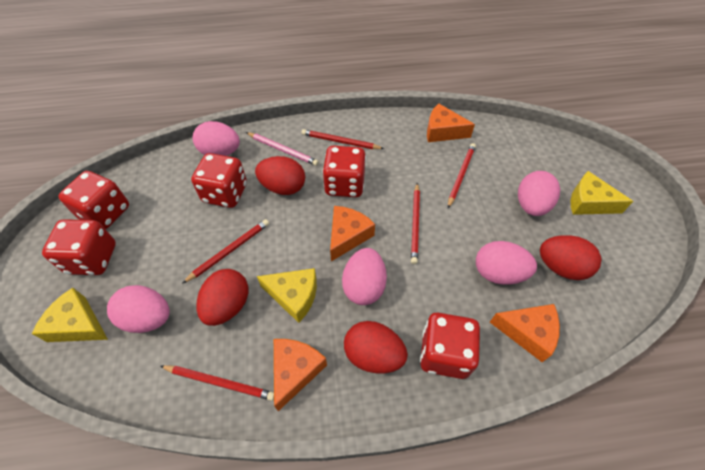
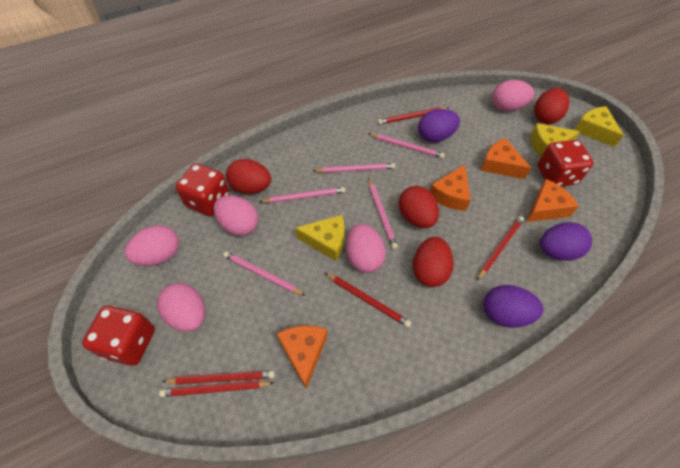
pink pencil: [246,132,319,166] = 1 -> [223,251,306,296] [259,187,345,203] [313,163,395,173] [368,178,398,249] [369,133,445,159] = 5
purple egg: none = 0 -> [418,109,460,142] [483,285,543,328] [540,222,592,261] = 3
red dice: [42,219,116,275] [58,171,129,229] [191,153,247,208] [322,146,366,197] [420,313,480,379] = 5 -> [82,305,155,366] [175,163,229,216] [538,140,593,187] = 3

